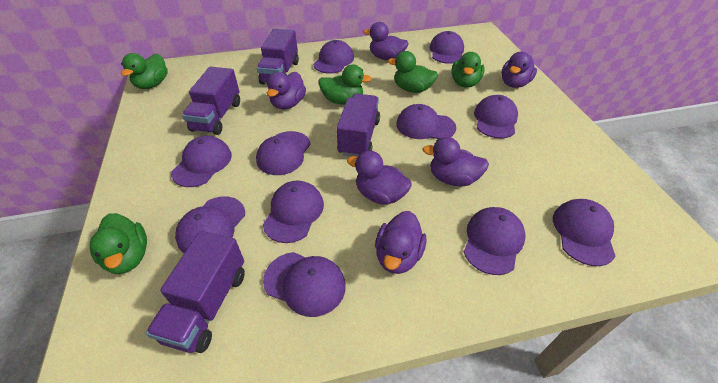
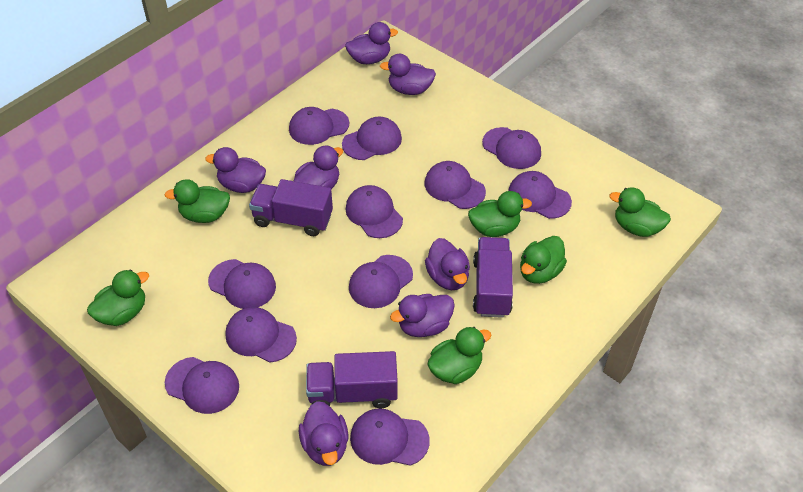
green duck: [90,213,147,274] [121,53,168,89] [319,65,372,105] [388,51,438,93] [451,52,485,88] = 5 -> [87,270,149,326] [164,179,230,223] [427,327,491,384] [468,191,532,237] [520,236,567,284] [609,187,671,237] = 6
purple duck: [267,72,306,110] [347,151,412,204] [363,22,409,60] [375,211,426,274] [422,137,489,186] [502,52,537,88] = 6 -> [205,147,266,193] [294,145,343,189] [299,401,348,466] [345,22,398,64] [380,54,436,95] [390,294,455,337] [425,238,470,290] = 7
purple truck: [146,231,245,353] [182,67,240,135] [257,29,299,84] [337,94,380,157] = 4 -> [249,179,333,236] [306,351,398,409] [473,237,513,318] = 3

